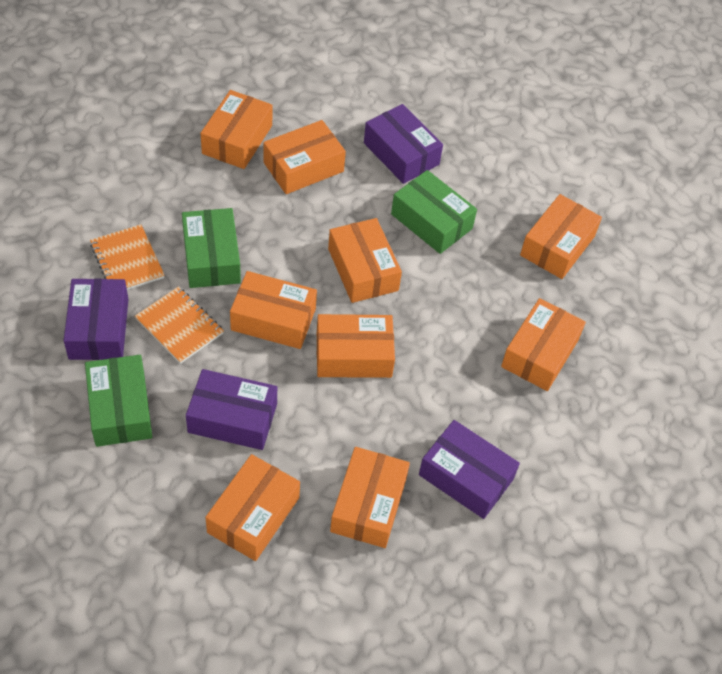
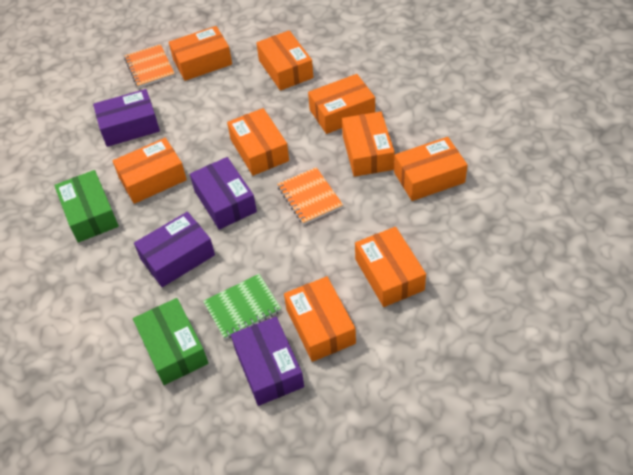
green box: [85,355,152,447] [182,208,241,288] [391,170,477,254] = 3 -> [54,170,119,243] [133,298,208,385] = 2
green notebook: none = 0 -> [203,274,282,339] = 1

